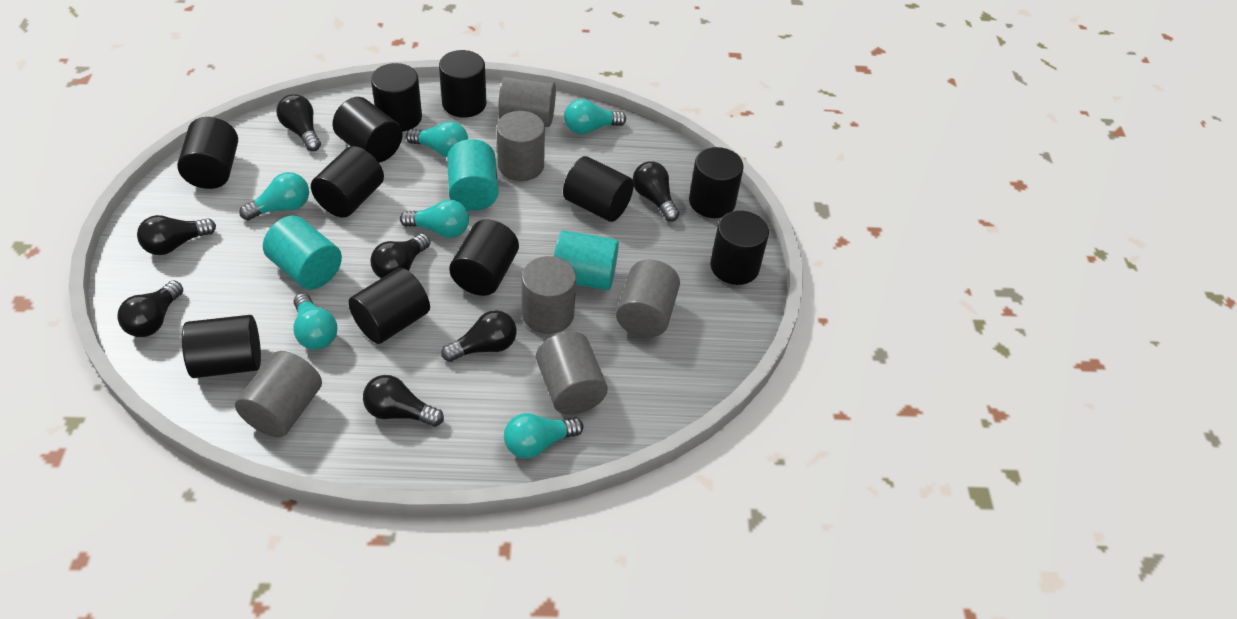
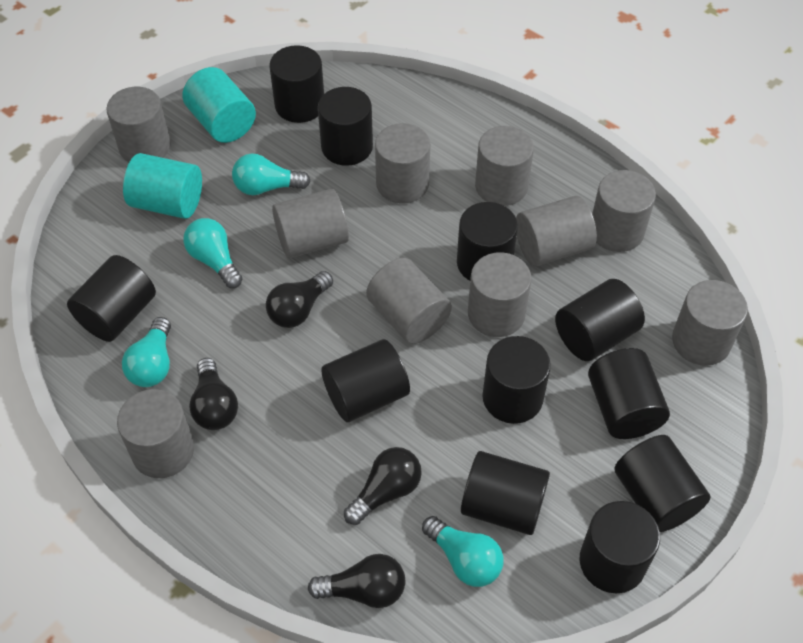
black light bulb: [117,280,183,337] [137,215,216,255] [276,94,321,151] [363,375,444,427] [370,234,430,278] [441,310,517,362] [633,161,679,222] = 7 -> [189,358,238,430] [266,271,333,328] [308,554,405,608] [344,447,422,525] = 4
grey cylinder: [235,351,322,437] [497,111,545,181] [498,76,556,127] [522,256,576,334] [536,331,608,415] [616,260,680,338] = 6 -> [106,87,171,162] [117,389,194,478] [272,189,349,258] [366,258,452,344] [375,123,430,204] [468,252,532,337] [475,126,534,206] [516,196,597,266] [592,170,656,252] [672,280,748,366] = 10
turquoise cylinder: [263,216,342,289] [447,139,498,211] [554,230,619,290] = 3 -> [123,153,202,219] [182,67,256,143] = 2
turquoise light bulb: [239,172,309,220] [293,293,338,350] [400,199,469,238] [406,121,468,157] [504,413,583,459] [564,99,626,134] = 6 -> [122,317,171,387] [183,218,242,288] [232,153,311,195] [422,516,504,587] = 4

